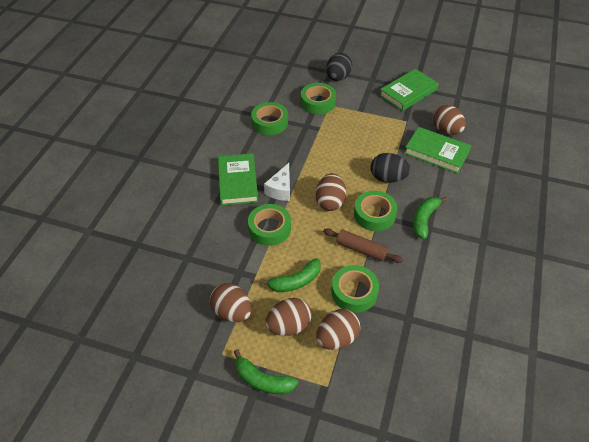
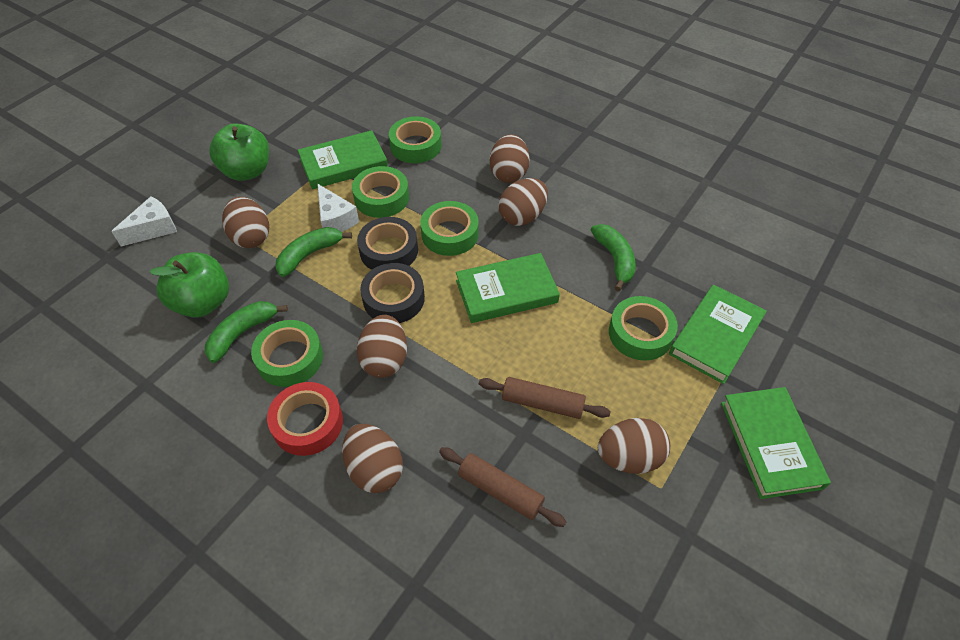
black egg: [326,53,352,81] [371,153,411,183] = 2 -> none = 0
black tape: none = 0 -> [357,217,418,270] [360,263,425,323] = 2
brown egg: [210,283,252,322] [265,298,312,336] [315,173,346,211] [316,309,360,350] [433,105,466,135] = 5 -> [222,197,269,248] [342,424,403,493] [357,315,407,378] [490,134,530,183] [499,178,548,226] [598,418,670,474] = 6
brown rolling pin: [323,228,403,263] = 1 -> [439,447,566,527] [479,377,611,419] = 2
green apple: none = 0 -> [149,252,229,318] [209,123,269,181] = 2
green book: [218,153,258,206] [379,69,439,111] [404,127,471,173] = 3 -> [298,130,388,189] [456,253,560,323] [669,285,767,384] [721,387,831,499] = 4
red tape: none = 0 -> [267,382,343,456] = 1
white cheese: [264,163,290,201] = 1 -> [111,196,177,247] [317,184,359,232] = 2

